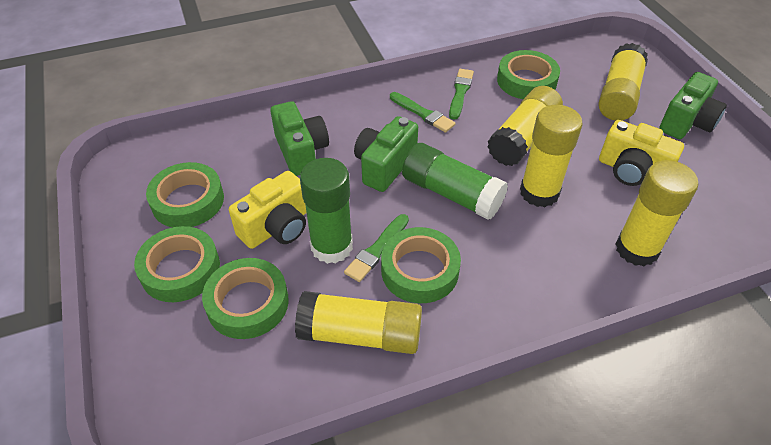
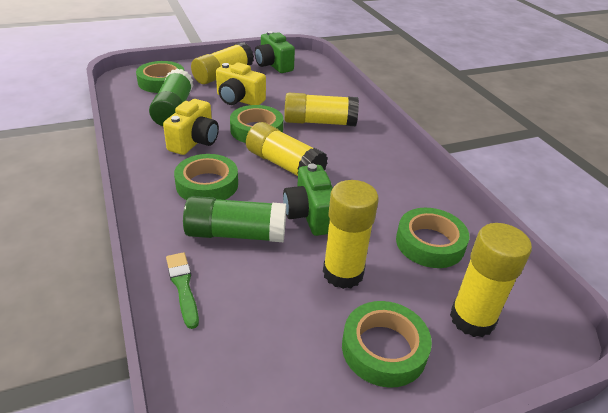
green brush: [344,214,409,282] [390,92,455,133] [449,69,474,120] = 3 -> [166,252,199,329] = 1
green camera: [270,101,329,176] [354,116,418,192] [659,72,727,139] = 3 -> [255,31,295,73] [283,164,333,236] = 2

